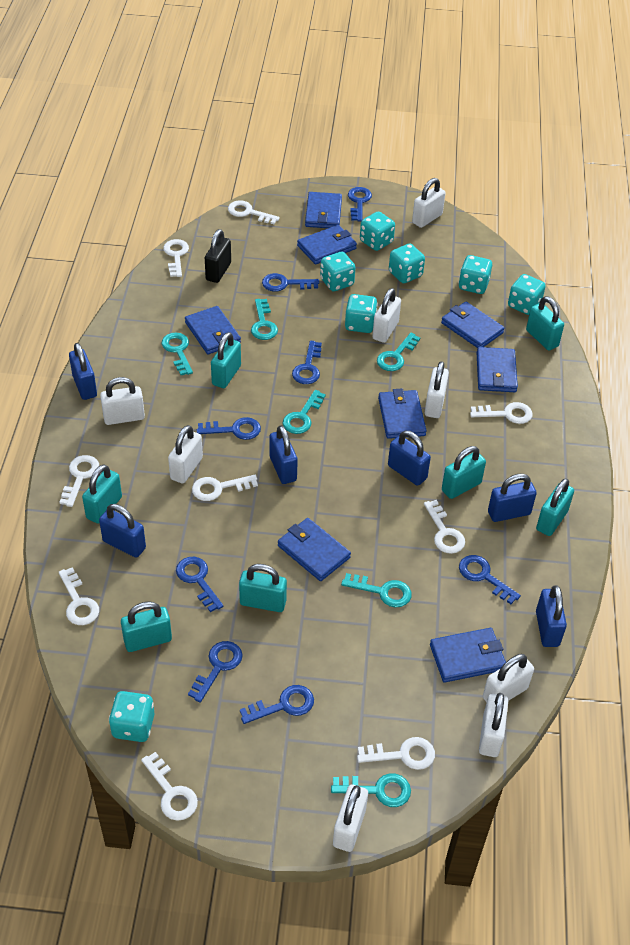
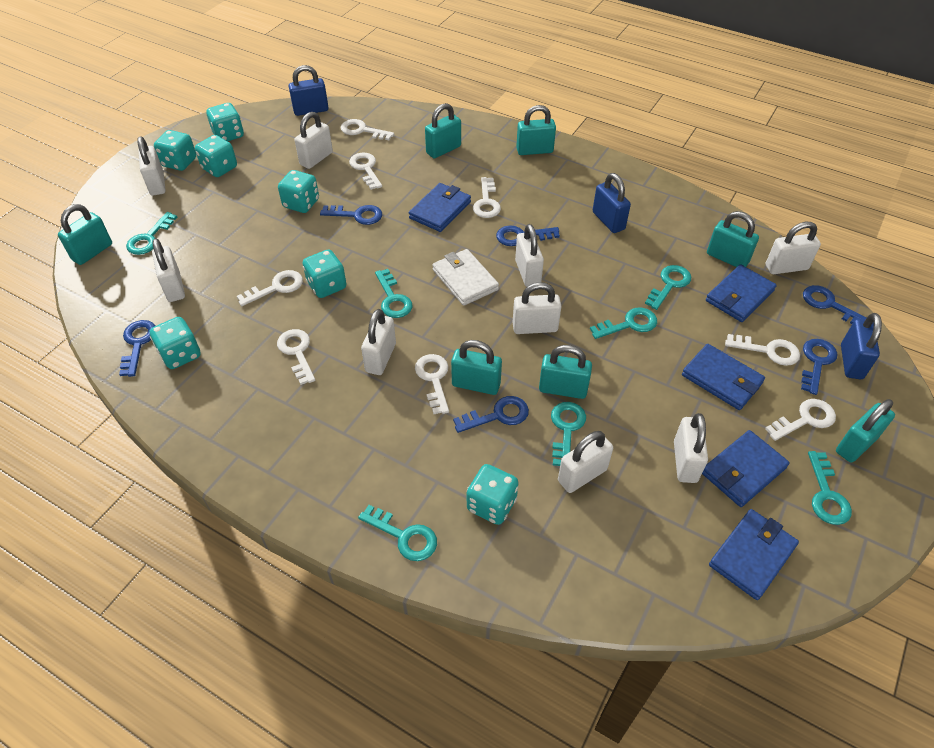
black padlock: [205,229,231,283] = 1 -> none = 0
blue key: [176,557,223,612] [188,641,242,703] [197,417,261,440] [240,685,314,724] [262,273,319,292] [292,341,322,384] [348,187,372,222] [459,555,521,604] = 8 -> [119,320,156,377] [320,205,382,225] [453,396,529,433] [496,225,560,246] [801,339,838,395] [803,285,866,324] = 6
blue padlock: [69,343,97,400] [99,504,146,558] [270,425,298,484] [388,430,431,486] [488,474,537,522] [536,585,567,647] = 6 -> [289,65,329,116] [593,173,631,233] [841,313,882,379] = 3
blue wallet: [185,306,241,354] [278,518,351,581] [297,225,357,265] [305,192,342,228] [378,389,427,439] [430,628,506,683] [441,302,505,348] [477,347,518,392] = 8 -> [409,183,471,232] [682,344,765,410] [702,430,790,507] [706,264,777,322] [709,509,799,600] = 5
turquoise key: [162,332,193,375] [251,299,278,340] [282,390,326,434] [331,773,411,807] [341,573,412,607] [377,333,420,371] = 6 -> [126,212,177,255] [358,505,437,561] [375,269,412,318] [551,402,586,466] [590,307,657,339] [645,265,691,310] [808,451,852,525] = 7
white key: [59,455,99,507] [59,567,99,625] [141,752,198,821] [163,239,189,277] [192,475,258,501] [228,200,280,224] [357,737,435,770] [424,500,465,554] [470,402,533,424] = 9 -> [237,270,303,306] [277,329,315,385] [341,119,394,140] [349,153,382,190] [415,354,449,414] [473,177,501,218] [725,334,800,366] [765,399,836,441] = 8
white padlock: [100,377,145,425] [168,425,203,484] [333,784,368,852] [372,288,401,343] [412,178,445,228] [425,361,449,418] [479,693,508,757] [483,654,534,702] = 8 -> [137,136,165,196] [152,239,185,302] [295,112,333,169] [361,309,396,375] [513,282,561,334] [515,224,544,287] [558,431,613,493] [674,413,708,483] [766,222,821,274] = 9
white wallet: none = 0 -> [432,249,499,306] = 1

